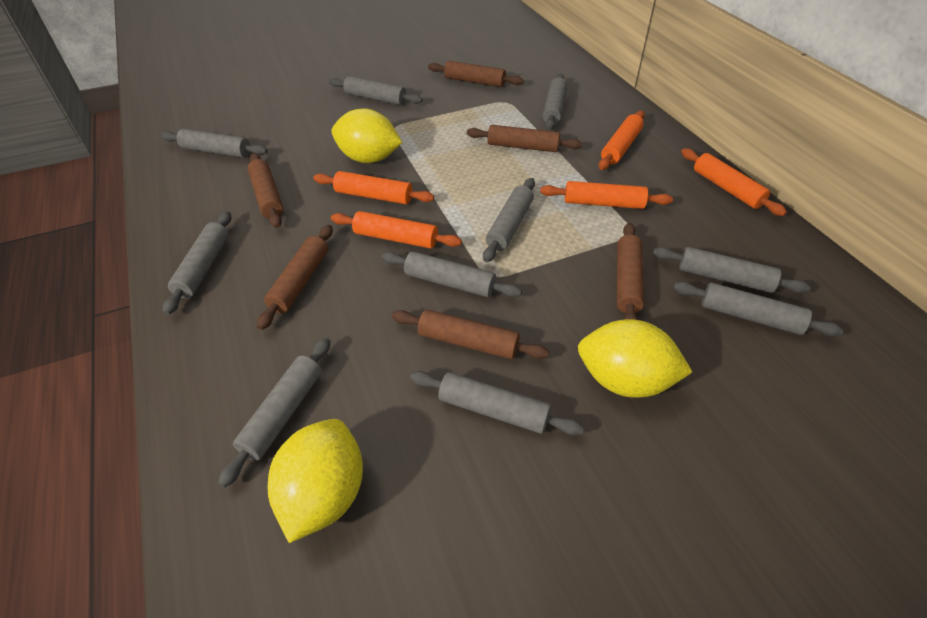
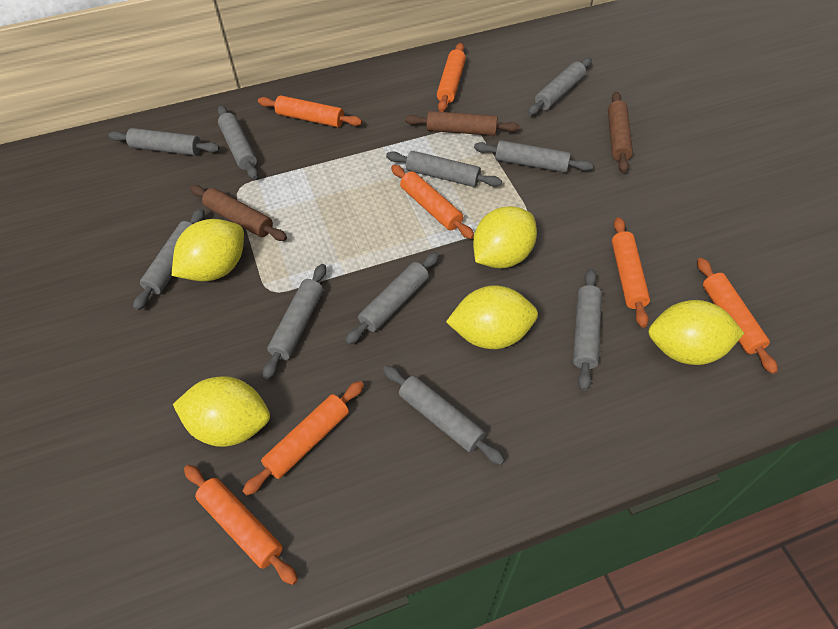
brown rolling pin: [247,153,283,228] [257,225,333,330] [392,310,550,359] [428,61,524,87] [467,125,582,152] [617,223,644,320] = 6 -> [190,185,287,241] [405,111,520,136] [608,92,633,173] = 3
orange rolling pin: [313,171,434,204] [331,211,462,249] [540,181,673,209] [599,111,645,170] [681,148,787,216] = 5 -> [184,465,298,585] [243,381,364,496] [258,95,362,127] [391,165,474,239] [437,43,466,112] [612,217,650,328] [697,258,778,374] = 7
yellow lemon: [268,419,363,543] [332,108,402,163] [578,319,692,398] = 3 -> [172,219,244,281] [173,376,270,447] [446,285,538,349] [473,206,537,268] [649,300,744,365] = 5

